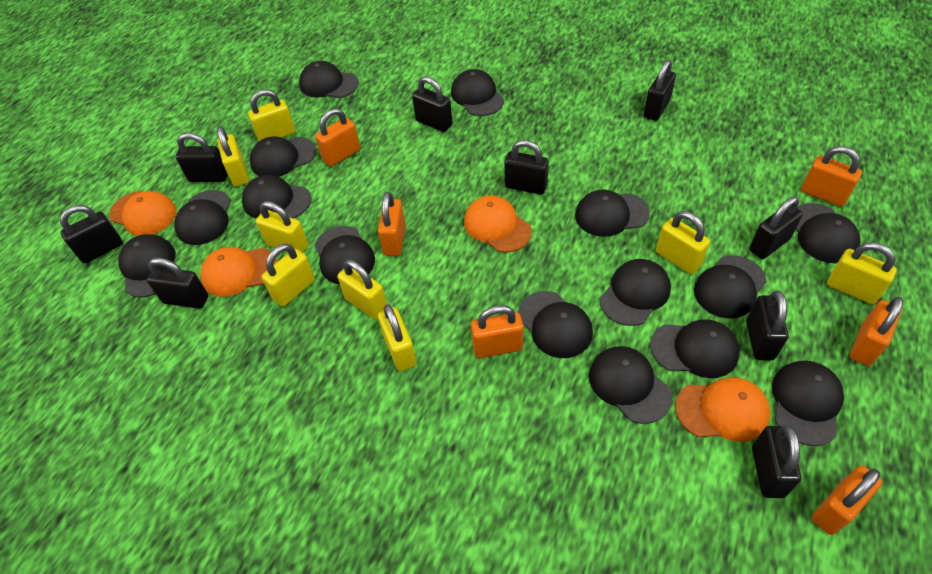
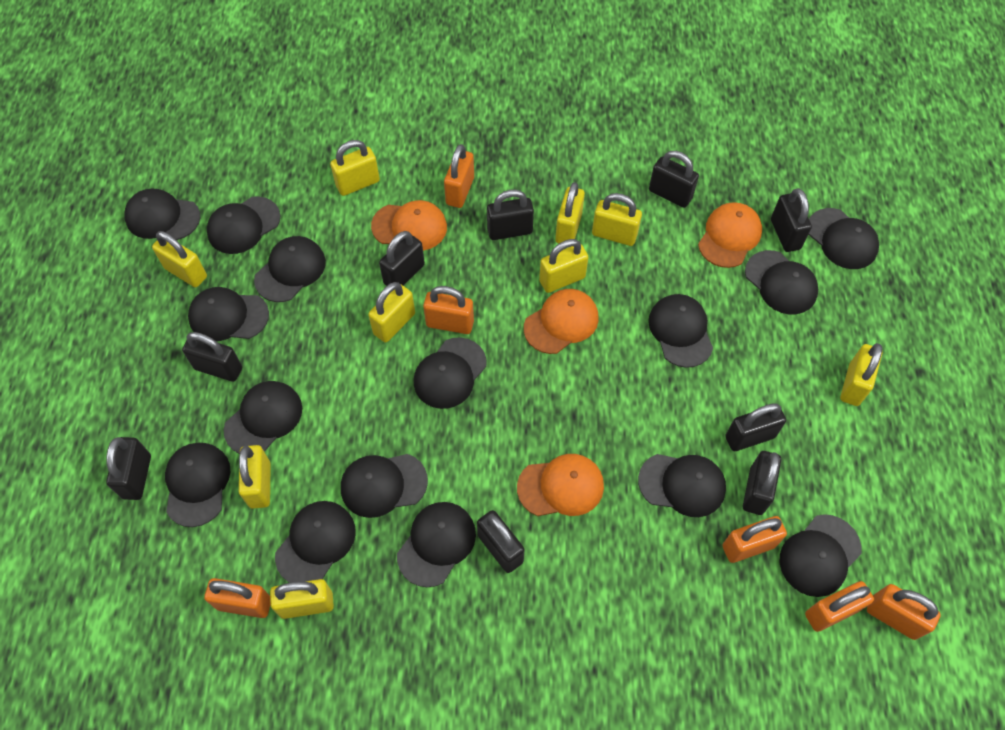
yellow padlock: [217,126,249,187] [248,89,295,141] [256,201,308,253] [262,244,315,307] [337,260,387,320] [378,304,417,371] [656,211,710,274] [827,242,897,304] = 8 -> [152,231,207,287] [239,445,271,509] [270,579,334,619] [330,140,380,196] [368,282,415,342] [539,239,588,293] [555,182,585,244] [592,193,642,246] [840,343,882,406] = 9

